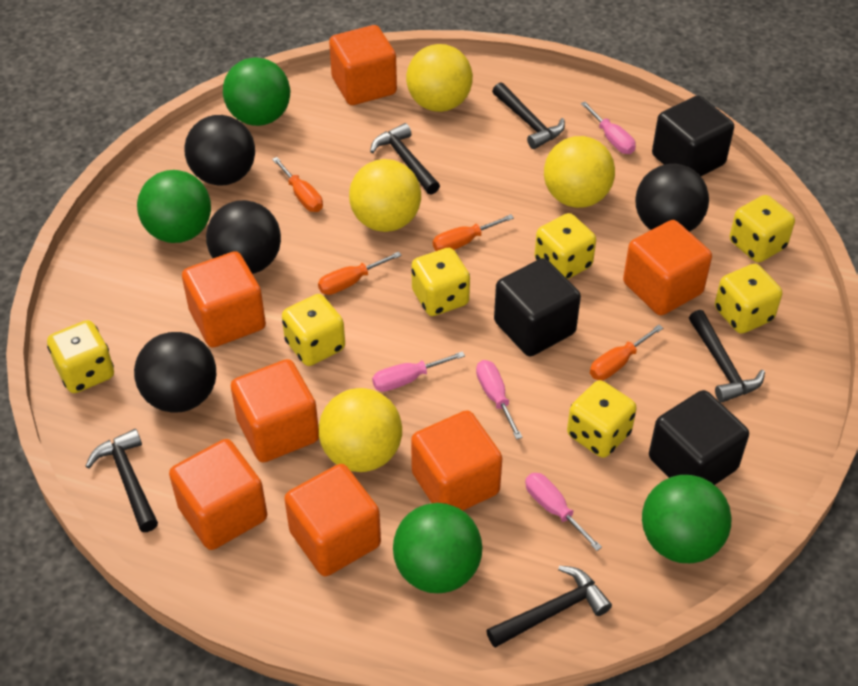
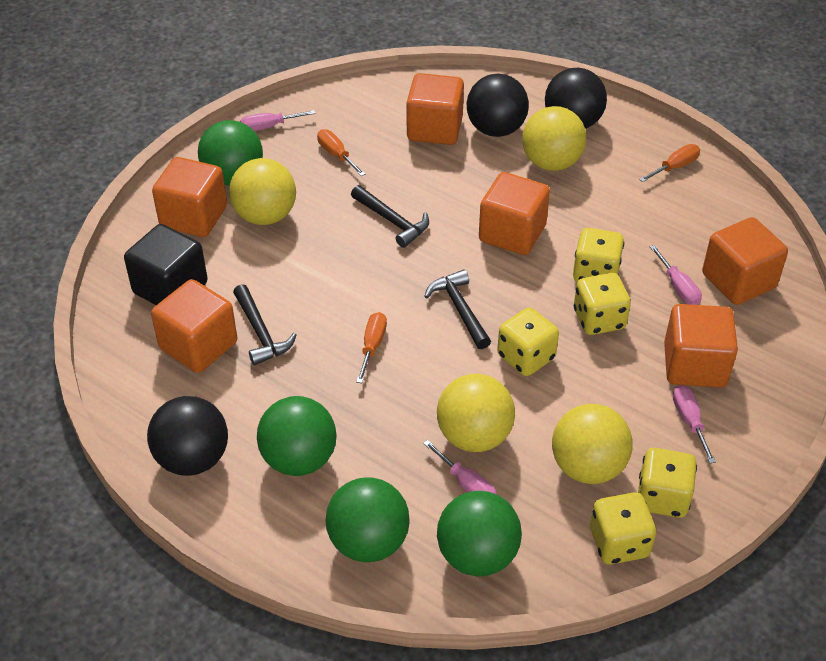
black ball: [134,332,216,413] [184,115,255,186] [206,200,281,274] [635,164,709,232] = 4 -> [147,396,228,476] [467,74,529,137] [545,68,607,129] = 3
black cube: [494,258,581,357] [649,390,749,485] [652,95,734,176] = 3 -> [124,224,208,305] = 1
black hammer: [86,429,158,532] [370,123,440,195] [486,565,612,648] [492,82,565,149] [689,310,765,403] = 5 -> [233,284,296,366] [351,185,429,248] [424,269,491,349] = 3
orange cube: [169,439,267,550] [182,251,266,347] [231,359,319,462] [284,464,381,576] [329,25,397,105] [411,410,502,511] [623,220,712,315] = 7 -> [151,279,237,373] [152,157,227,237] [407,73,464,145] [479,172,550,255] [664,304,738,388] [702,217,788,305] = 6
orange screwdriver: [272,157,323,212] [318,251,402,295] [433,214,514,251] [590,325,663,380] = 4 -> [317,129,365,176] [356,312,387,383] [639,144,700,182] = 3
yellow dice: [47,320,114,393] [282,294,345,366] [411,248,470,316] [534,213,596,279] [567,380,637,458] [715,264,782,334] [730,195,795,263] = 7 -> [497,307,559,376] [573,228,624,282] [574,273,631,335] [590,492,656,565] [638,448,697,518] = 5

